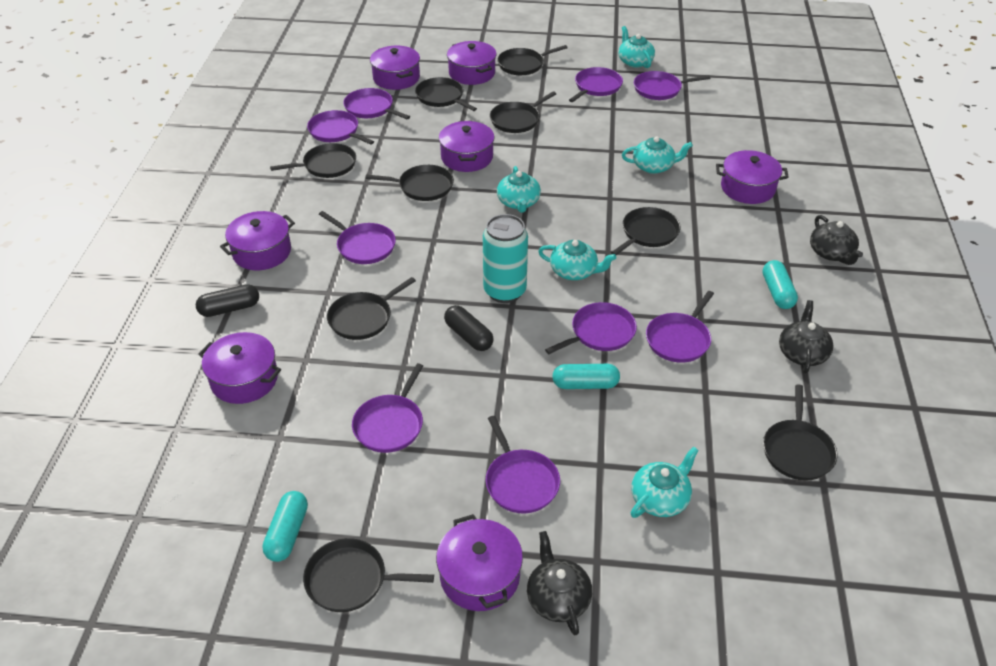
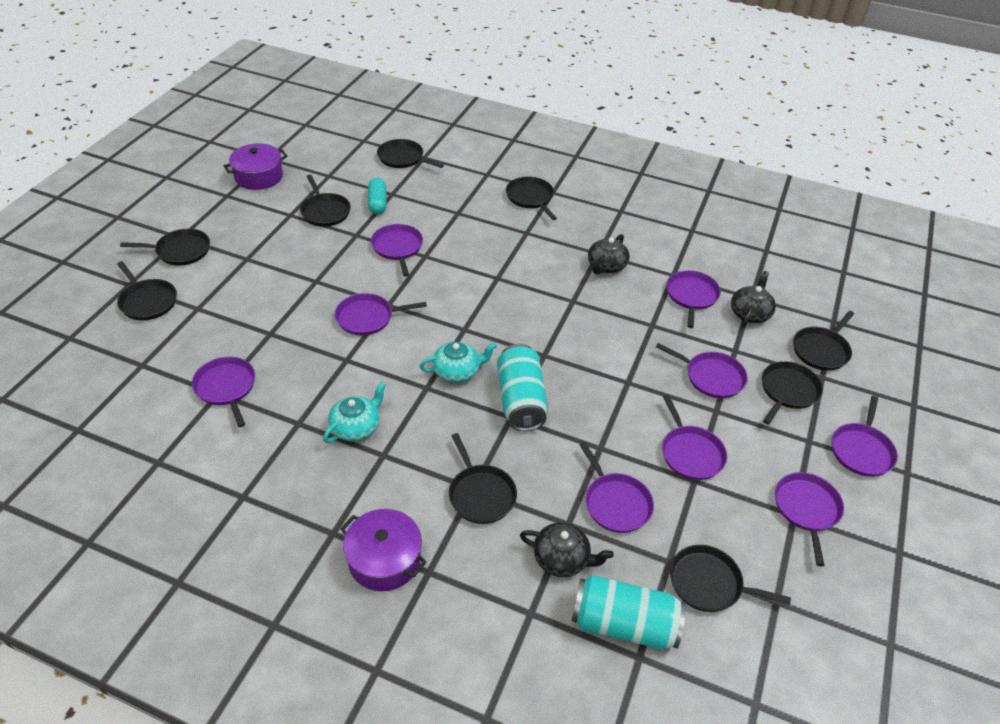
black capsule: [196,284,259,317] [444,305,494,351] = 2 -> none = 0
purple pot: [198,332,281,404] [220,211,295,270] [370,46,420,90] [436,514,523,611] [439,121,494,172] [447,41,496,85] [716,150,789,204] = 7 -> [224,143,288,190] [340,509,427,591] = 2
turquoise can: [483,214,528,303] = 1 -> [497,344,548,431] [572,575,686,649] = 2
turquoise capsule: [262,491,308,562] [552,364,620,389] [763,260,798,309] = 3 -> [368,178,387,215] = 1
turquoise teapot: [497,166,541,213] [538,240,616,280] [618,26,655,68] [622,136,693,174] [631,447,699,518] = 5 -> [323,382,386,443] [420,342,497,383] = 2

